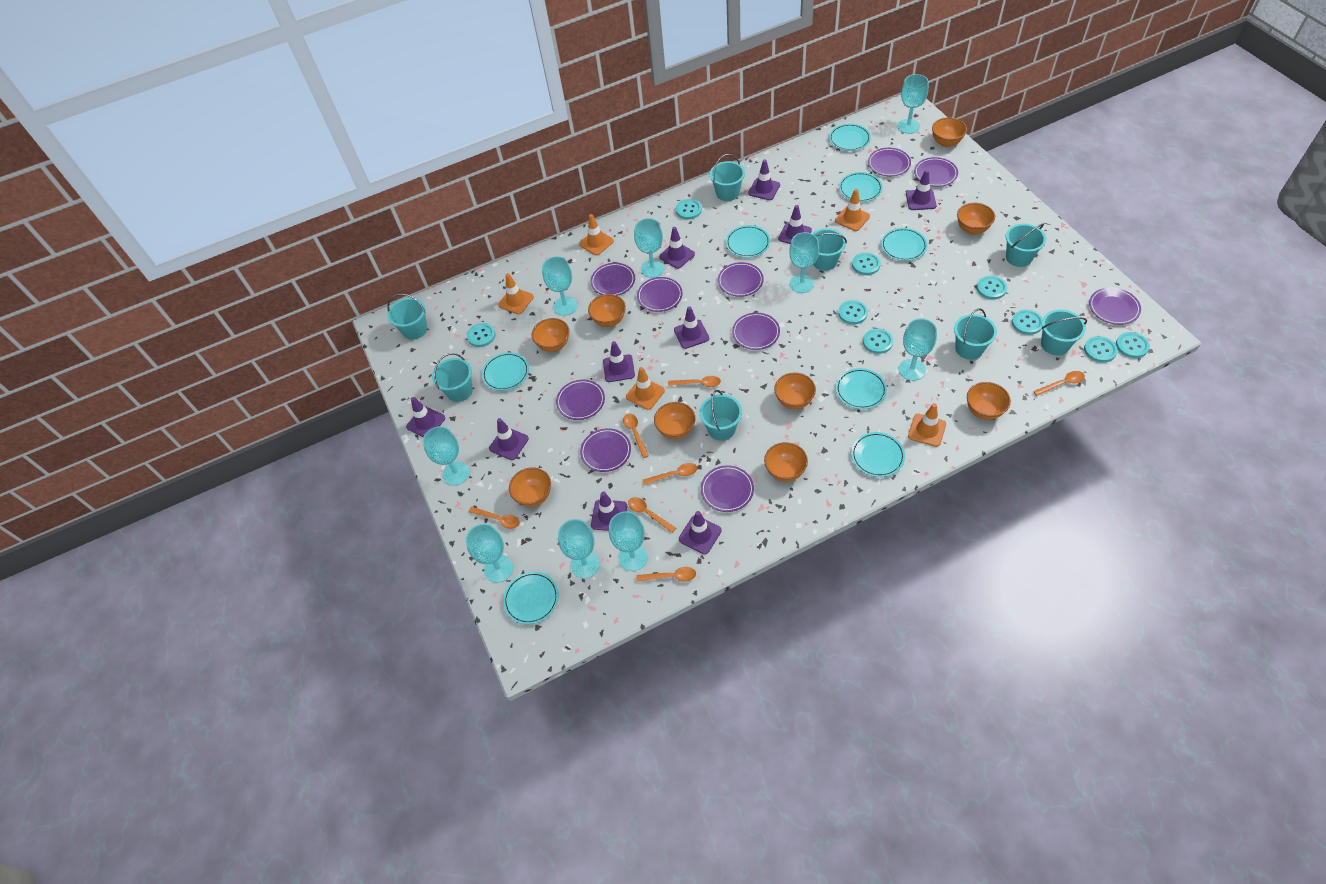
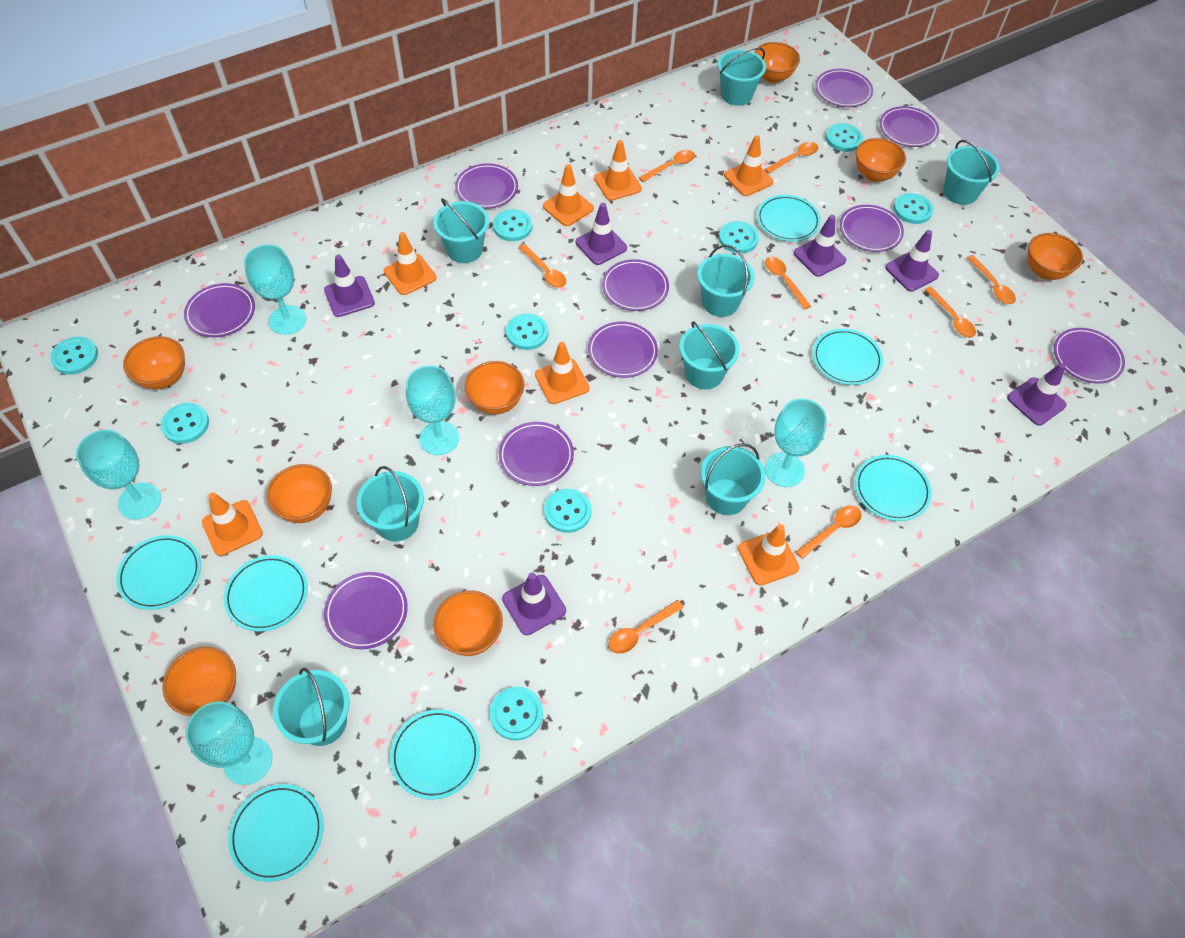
orange bowl: [509,467,551,507] [532,318,569,352] [588,294,626,327] [654,402,695,439] [764,442,808,482] [774,373,816,409] [932,117,967,147] [957,203,995,234] [967,382,1011,420] = 9 -> [123,336,185,389] [162,647,236,716] [267,464,332,523] [434,590,503,656] [465,361,525,415] [754,42,800,83] [856,138,906,182] [1027,233,1083,280] = 8
orange spoon: [469,507,520,529] [623,413,649,458] [628,497,676,533] [636,567,696,582] [643,463,697,485] [668,376,721,387] [1033,371,1085,396] = 7 -> [518,244,566,288] [609,600,684,654] [639,150,695,182] [764,142,818,174] [765,257,811,310] [796,505,862,559] [925,287,976,337] [967,255,1016,304] = 8
orange traffic cone: [498,273,534,314] [579,214,614,256] [626,367,665,410] [835,189,870,231] [908,403,946,447] = 5 -> [202,492,263,556] [384,232,437,295] [535,342,589,404] [543,164,594,226] [594,140,642,201] [724,135,773,196] [738,524,800,586] = 7
purple traffic cone: [406,397,445,437] [489,418,529,460] [591,491,627,531] [603,341,635,382] [659,227,695,269] [674,306,709,349] [679,511,722,554] [748,160,780,200] [778,205,812,244] [906,170,936,210] = 10 -> [324,255,375,317] [502,573,566,635] [575,203,627,265] [794,215,846,277] [885,230,939,292] [1007,363,1067,425] = 6
turquoise goblet: [423,426,469,486] [466,524,513,583] [542,256,577,316] [558,519,600,579] [609,511,648,571] [634,218,665,278] [789,232,819,293] [898,74,929,134] [899,318,937,381] = 9 -> [76,429,161,519] [186,701,272,785] [244,244,306,335] [406,365,459,455] [765,398,827,487] = 5
turquoise plate: [482,352,529,391] [503,572,559,625] [726,225,770,258] [829,124,871,151] [836,368,887,409] [839,172,883,202] [851,432,905,477] [881,228,927,261] = 8 -> [116,535,201,610] [224,555,308,632] [228,784,323,882] [390,709,480,799] [757,195,821,242] [813,329,883,385] [855,455,932,521] = 7

